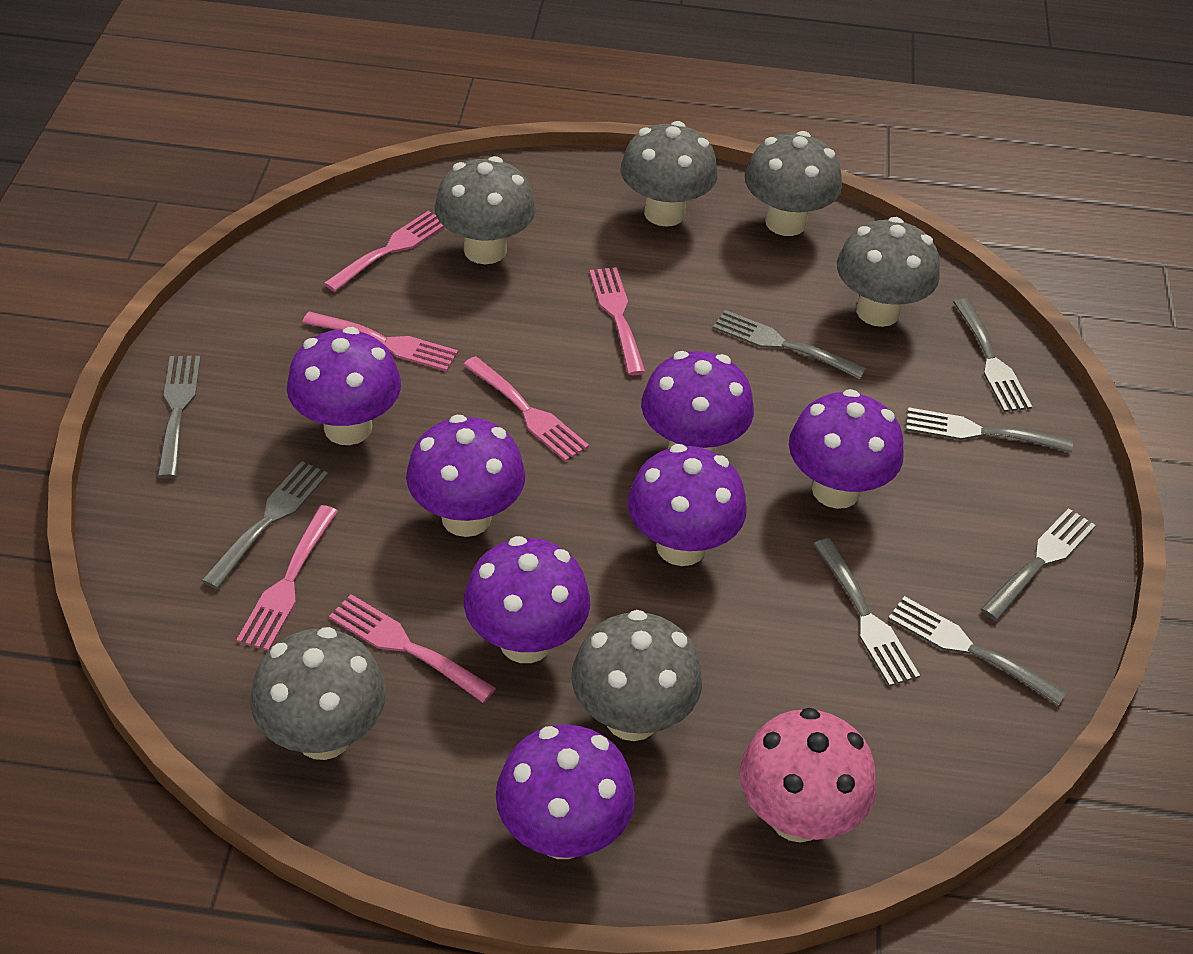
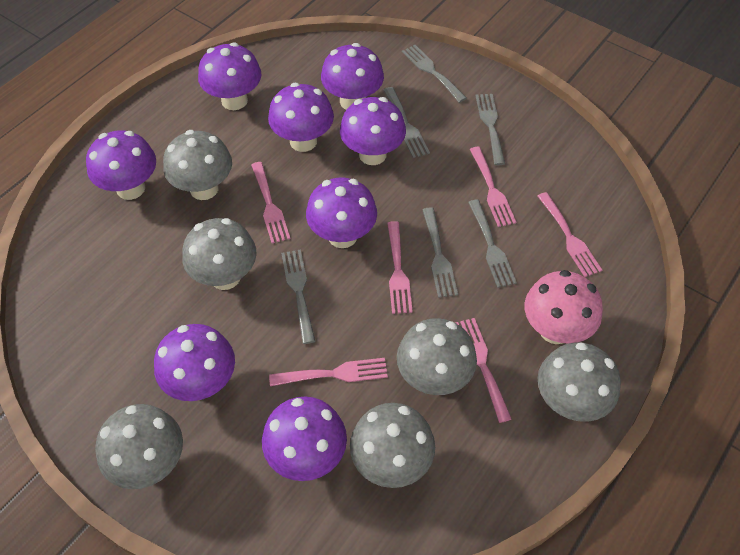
grey fork: [157,356,201,479] [201,461,328,589] [713,310,866,380] [813,538,920,687] [888,596,1068,706] [906,407,1073,453] [953,298,1032,412] [981,508,1096,621] = 8 -> [281,250,315,344] [384,87,430,158] [402,45,467,103] [423,208,458,298] [468,199,517,288] [475,94,505,165] = 6
purple mushroom: [287,327,401,445] [406,415,525,537] [464,536,590,663] [496,725,635,859] [627,444,747,566] [641,351,754,452] [789,389,904,509] = 7 -> [86,130,156,200] [154,324,235,401] [198,42,261,110] [262,397,347,481] [268,83,334,152] [306,177,377,248] [321,43,384,110] [340,97,406,165] = 8

